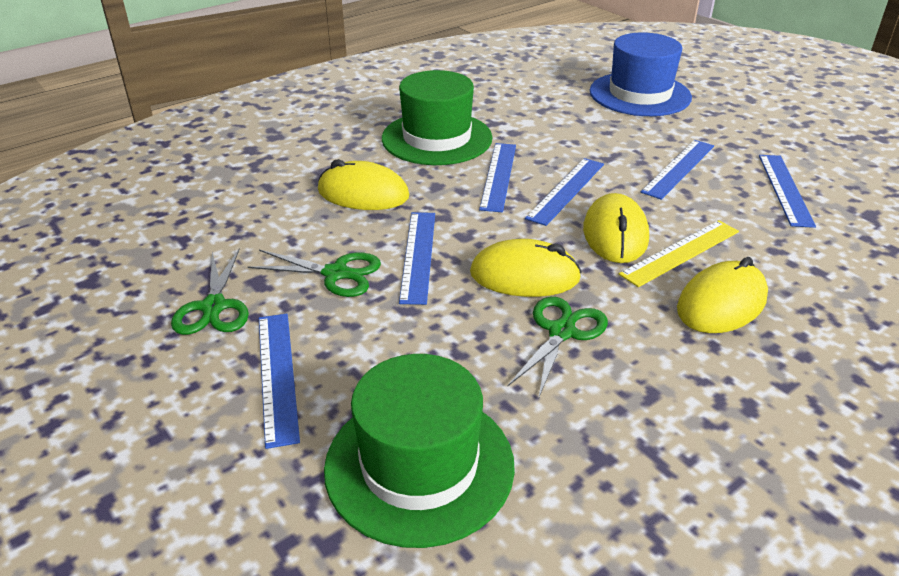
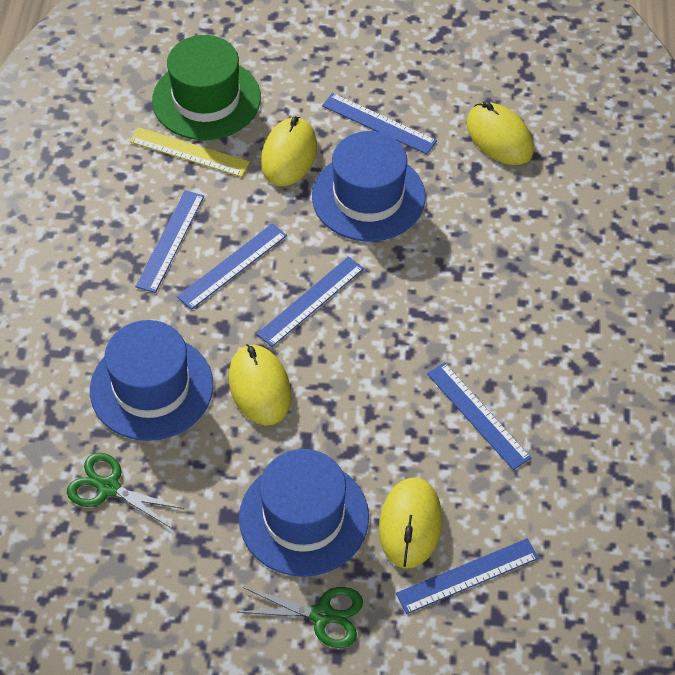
blue hat: [590,32,692,116] = 1 -> [90,320,213,441] [239,449,369,577] [312,131,425,242] = 3
green hat: [324,354,515,548] [382,70,493,165] = 2 -> [152,35,261,140] = 1
green scissors: [171,249,249,335] [248,250,381,297] [507,297,608,399] = 3 -> [67,453,185,528] [239,587,363,648] = 2

